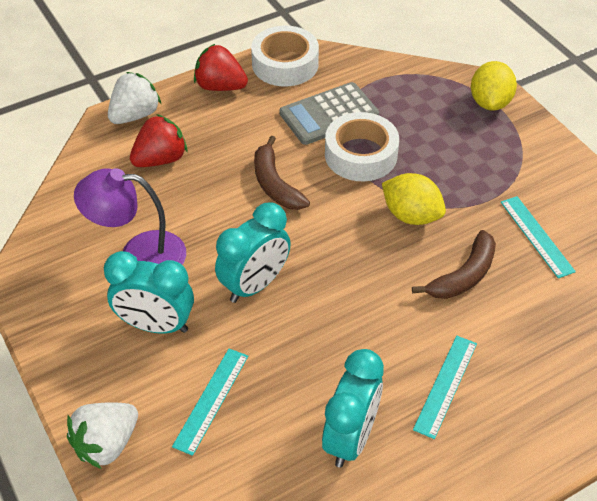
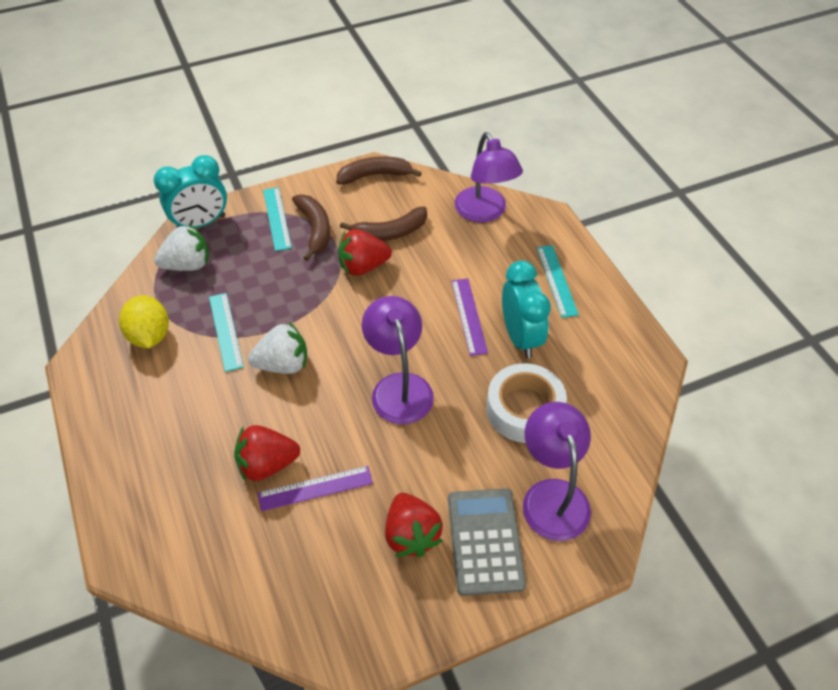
brown banana: [254,136,310,210] [412,230,496,299] = 2 -> [292,194,330,261] [336,156,421,185] [340,206,427,241] = 3
purple lamp: [74,168,186,265] = 1 -> [362,296,434,424] [455,132,523,222] [523,402,591,541] = 3
purple ruler: none = 0 -> [258,466,373,511] [451,278,488,356] = 2
red strawberry: [130,114,187,167] [194,44,248,91] = 2 -> [234,425,300,482] [338,229,392,276] [385,493,443,557] = 3
turquoise clock: [104,251,194,334] [215,203,291,303] [322,349,384,467] = 3 -> [154,155,227,228] [502,260,551,358] = 2
white tape: [251,26,319,86] [325,112,399,181] = 2 -> [486,363,567,443] = 1
yellow lemon: [382,173,446,225] [471,61,517,110] = 2 -> [119,295,169,348] = 1

